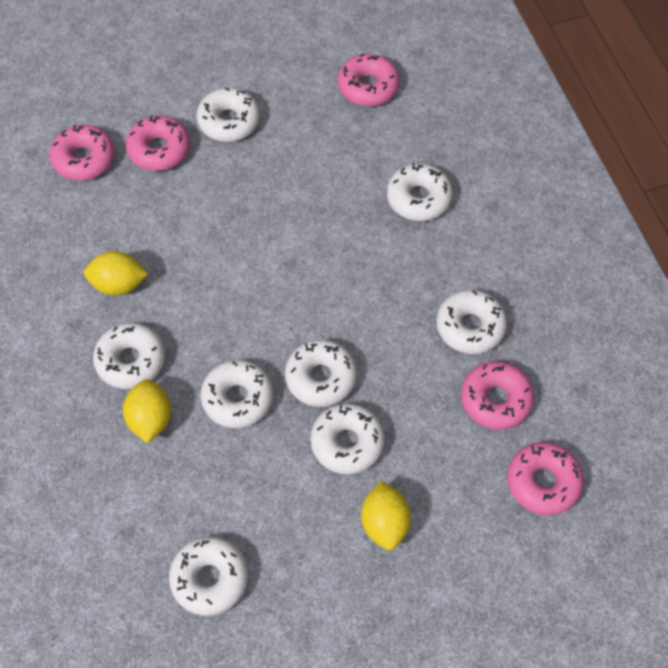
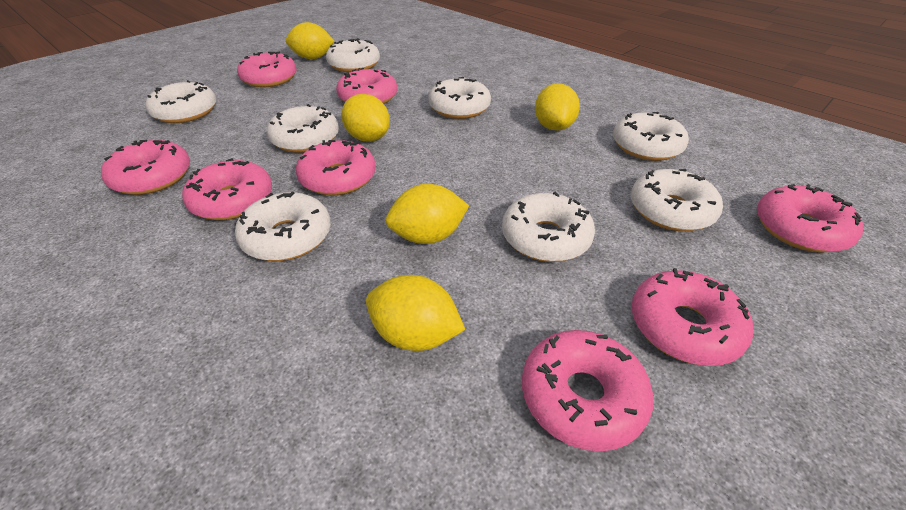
pink donut: [49,125,115,181] [125,115,190,171] [338,53,399,106] [461,361,534,430] [507,442,584,515] = 5 -> [101,140,190,195] [182,158,272,220] [237,51,296,87] [296,140,376,195] [336,68,397,104] [522,330,653,452] [631,268,753,366] [757,184,863,253] = 8
yellow lemon: [84,251,148,296] [123,379,171,443] [361,481,411,550] = 3 -> [286,22,334,59] [341,94,390,142] [366,275,465,351] [386,184,469,244] [535,83,580,131] = 5

